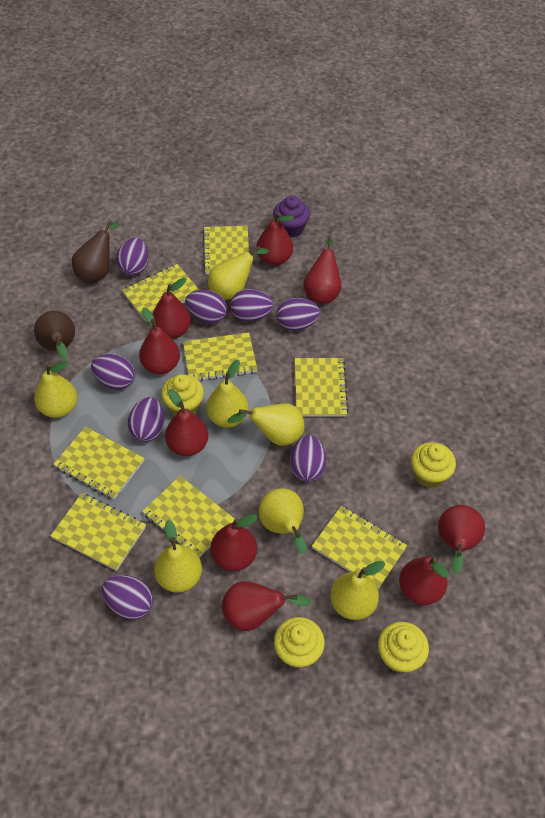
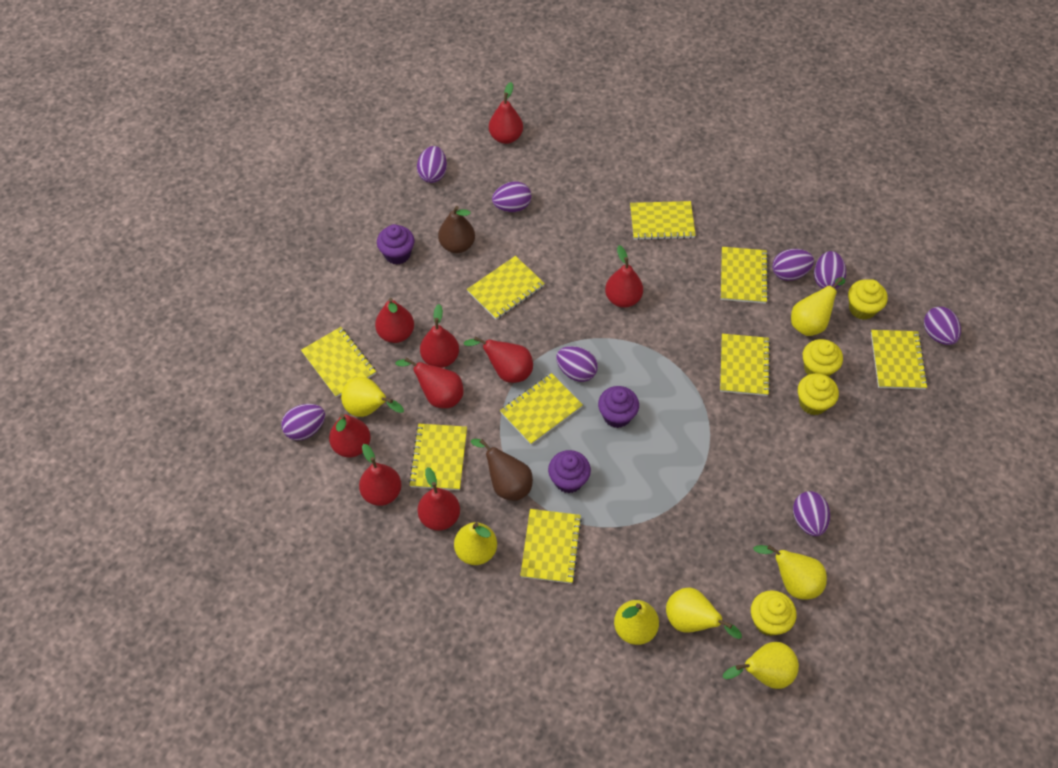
purple cupcake: [273,195,310,238] = 1 -> [377,224,414,265] [548,450,591,493] [598,386,639,428] = 3
yellow notebook: [50,493,146,571] [53,427,145,499] [122,264,199,322] [142,476,235,558] [183,332,257,381] [203,226,250,274] [295,358,349,417] [312,506,407,589] = 8 -> [301,327,376,398] [409,424,467,490] [467,256,545,320] [500,373,583,445] [520,509,582,584] [630,201,696,240] [720,334,770,396] [721,247,768,304] [871,330,928,389] = 9

